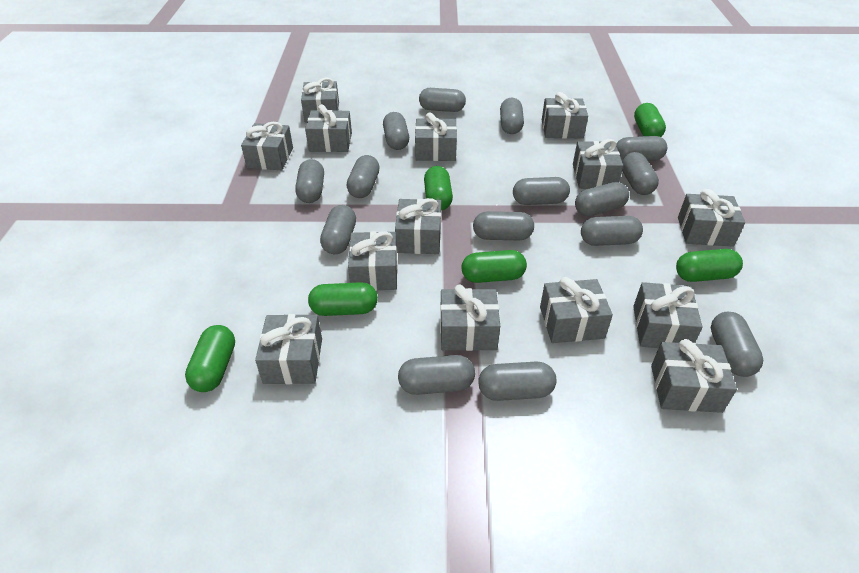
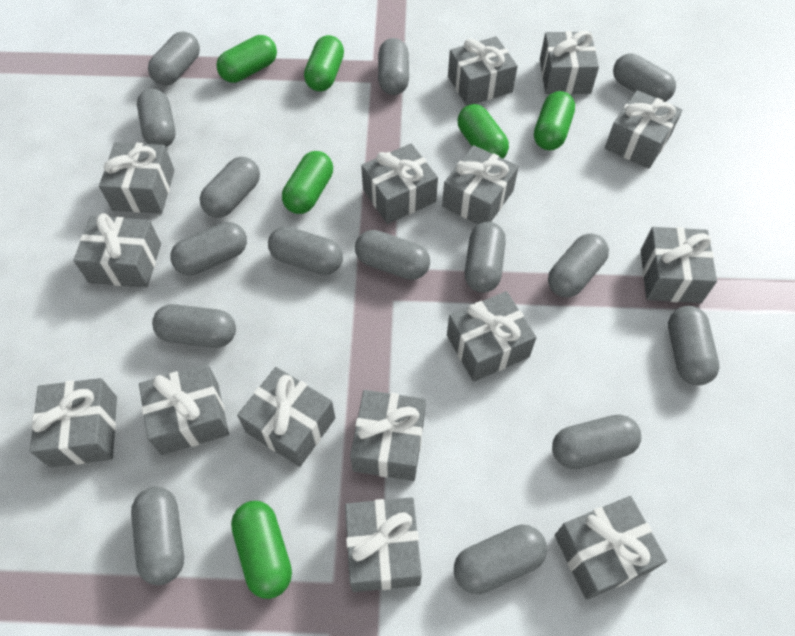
grey gift: [241,122,293,170] [255,314,322,384] [301,77,339,122] [305,104,352,152] [348,231,398,291] [395,198,441,254] [415,113,457,161] [440,285,500,351] [540,277,613,343] [542,92,588,138] [573,139,623,189] [633,282,702,348] [651,339,737,413] [678,189,745,246] = 14 -> [30,378,117,467] [73,213,161,288] [99,142,175,213] [139,364,229,455] [237,367,335,467] [345,497,422,592] [350,390,426,481] [361,143,438,224] [442,145,519,224] [447,291,537,382] [448,36,518,106] [540,31,599,94] [554,496,667,600] [605,90,682,169] [640,227,717,303] = 15

